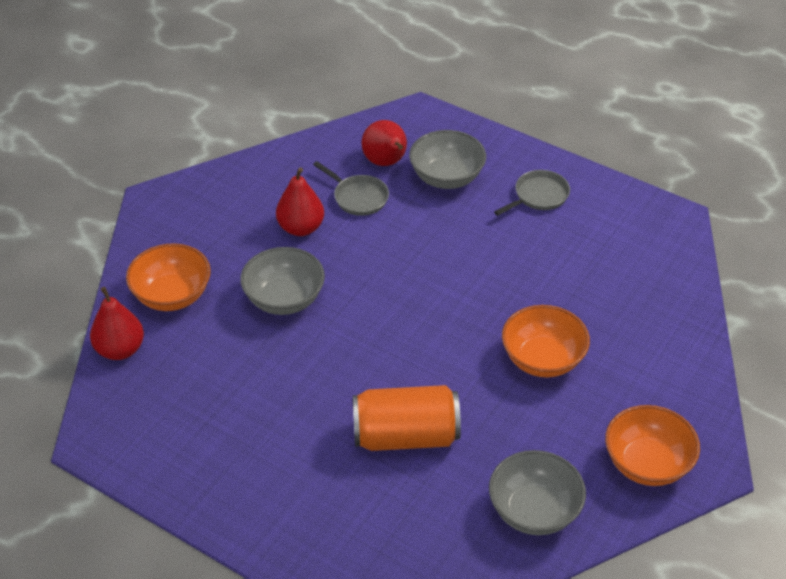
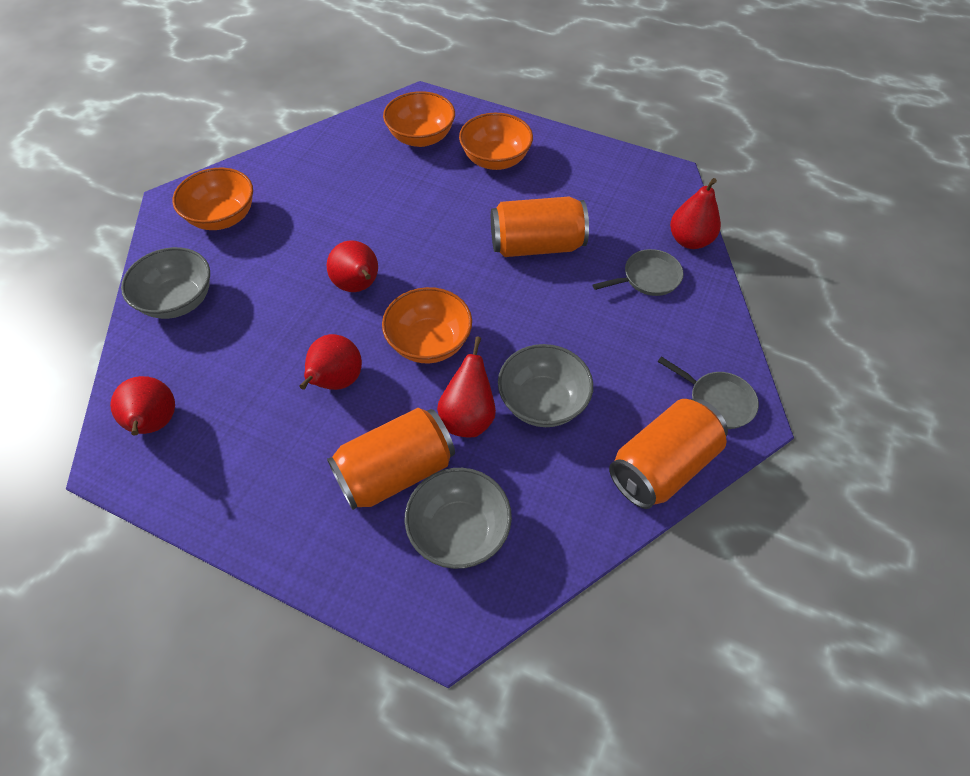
orange bowl: [126,243,211,311] [502,305,590,378] [605,405,700,486] = 3 -> [172,168,253,230] [382,287,472,364] [383,91,455,147] [459,113,533,170] = 4
orange can: [353,385,461,451] = 1 -> [327,408,455,510] [491,196,589,257] [609,398,728,509] = 3
red pear: [90,287,144,360] [276,167,324,236] [361,120,407,166] = 3 -> [110,376,175,435] [300,334,362,390] [327,240,378,292] [437,336,496,437] [670,178,721,249] = 5

